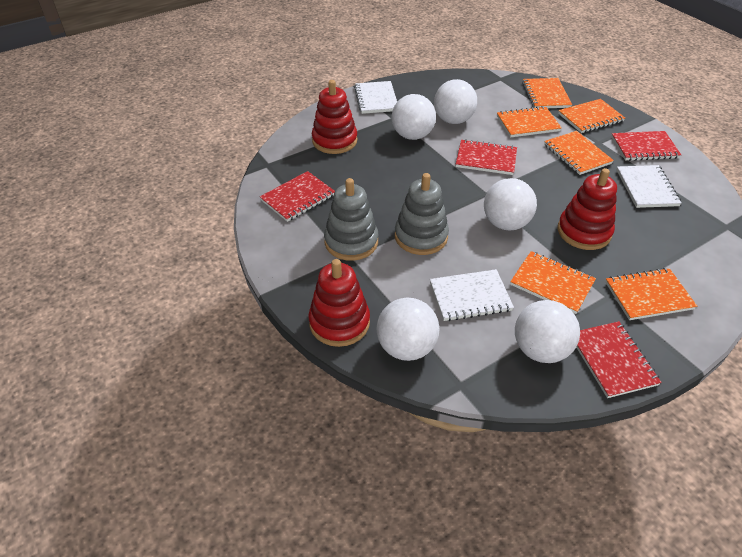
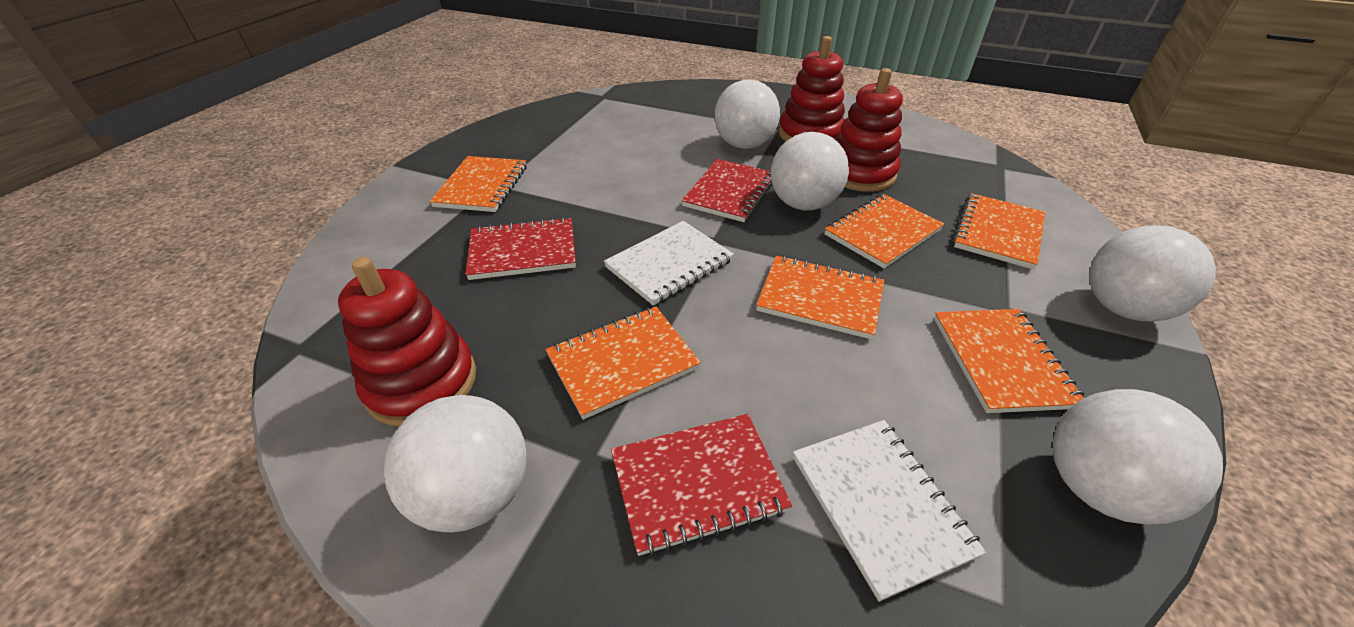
grey stacking toy: [324,178,378,261] [395,173,449,255] = 2 -> none = 0
red notebook: [260,171,335,222] [456,139,517,175] [576,321,662,398] [611,131,681,161] = 4 -> [465,217,576,280] [611,414,792,556] [681,159,772,222] = 3
white notebook: [354,81,397,114] [430,269,514,321] [616,165,682,208] = 3 -> [604,221,734,306] [793,420,986,602] = 2

